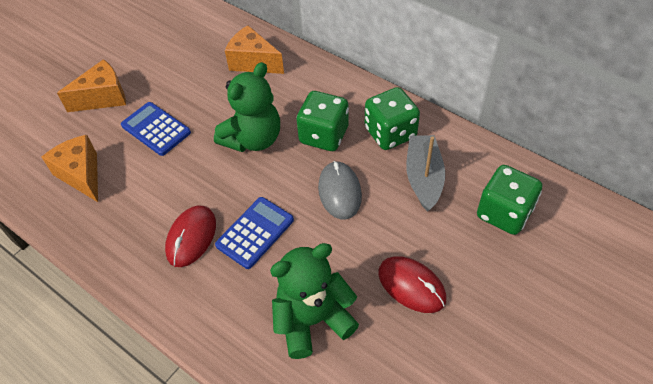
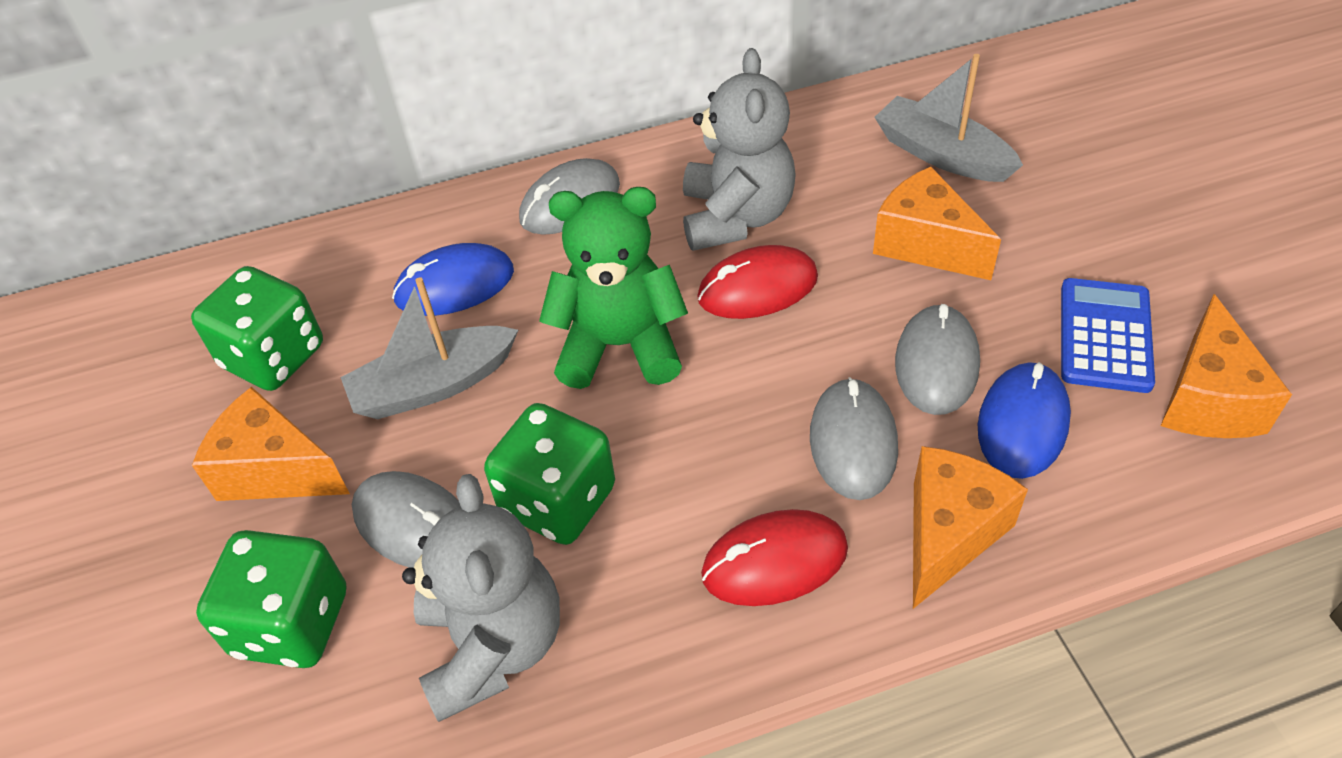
blue calculator: [121,102,191,156] [215,197,294,269] = 2 -> [1061,278,1155,393] = 1
blue mouse: none = 0 -> [392,243,514,316] [978,362,1071,479] = 2
green teddy bear: [214,62,280,152] [270,243,359,359] = 2 -> [539,187,688,389] = 1
grey boat: [406,135,445,212] = 1 -> [340,277,518,419] [874,54,1023,182] = 2
grey mouse: [318,161,362,219] = 1 -> [352,471,461,568] [519,158,620,235] [810,377,898,500] [895,304,980,415] = 4
grey teddy bear: none = 0 -> [402,474,560,722] [683,48,796,251] = 2
orange cheese: [41,135,98,202] [57,59,126,112] [225,25,284,74] = 3 -> [192,387,350,501] [873,167,1001,280] [913,446,1028,609] [1161,294,1292,438] = 4

